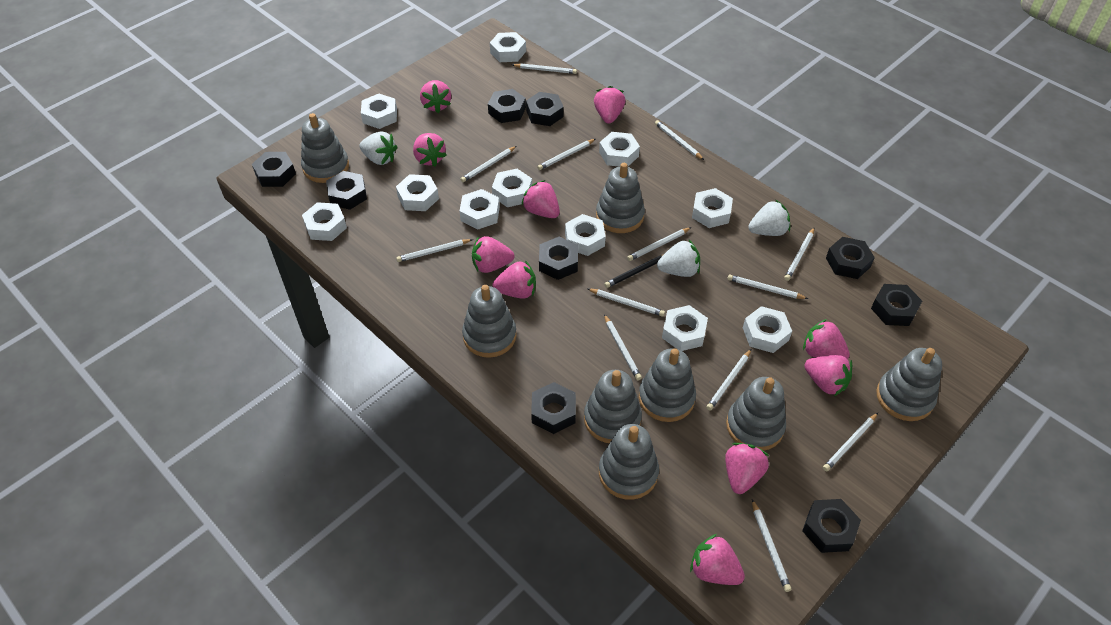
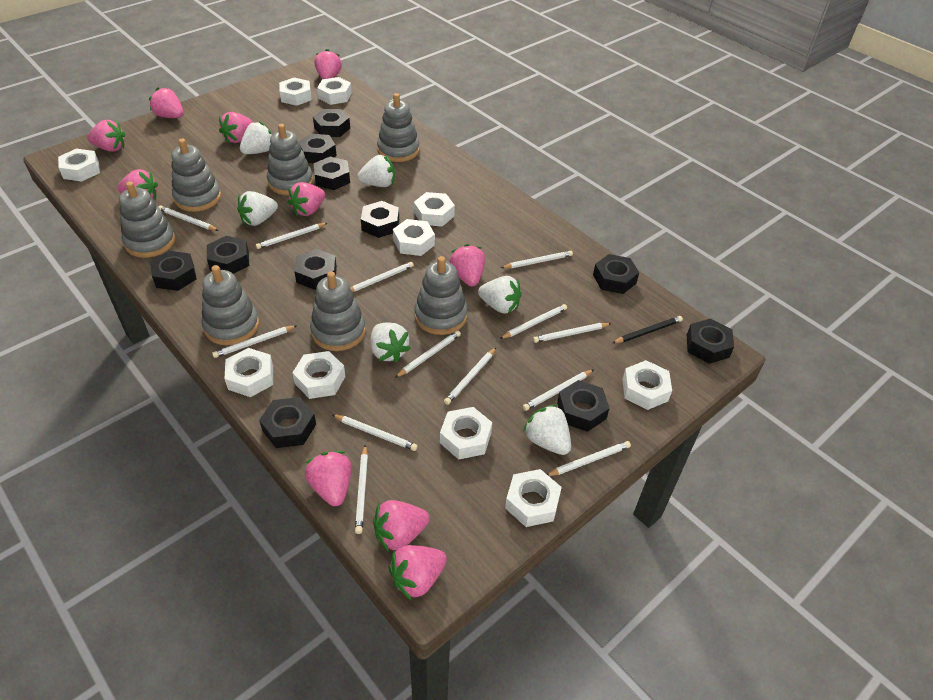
black nut: [252,152,296,187] [326,171,367,210] [488,89,526,123] [526,92,564,126] [531,382,576,434] [539,237,578,280] [802,499,861,553] [826,237,875,279] [871,284,922,326] = 9 -> [150,251,197,291] [207,236,249,274] [259,397,316,448] [294,249,337,290] [298,134,337,163] [313,109,350,137] [314,157,350,190] [361,201,399,238] [557,380,610,432] [593,254,639,294] [687,318,734,364] = 11
grey stacking toy: [301,113,349,183] [462,285,517,358] [584,370,642,443] [596,163,645,233] [599,424,659,500] [639,348,696,422] [726,377,786,451] [877,348,942,421] = 8 -> [119,182,175,258] [171,139,221,212] [202,265,259,345] [267,124,313,195] [310,271,366,351] [377,93,419,162] [414,256,468,335] = 7
white nut: [302,202,347,241] [361,94,397,129] [396,174,439,211] [460,189,500,230] [490,32,526,62] [492,169,532,207] [565,214,606,256] [599,132,640,167] [662,305,708,351] [692,188,733,228] [743,306,792,353] = 11 -> [58,149,100,182] [225,348,273,397] [279,78,312,106] [292,351,346,399] [317,77,352,105] [393,219,435,256] [414,192,455,227] [440,407,492,460] [505,469,562,527] [622,360,672,410] = 10
white strawberry: [359,131,397,165] [657,239,700,277] [748,200,790,236] = 3 -> [237,191,278,226] [240,122,272,154] [357,155,395,187] [370,322,411,363] [478,276,522,314] [523,404,571,455] = 6

